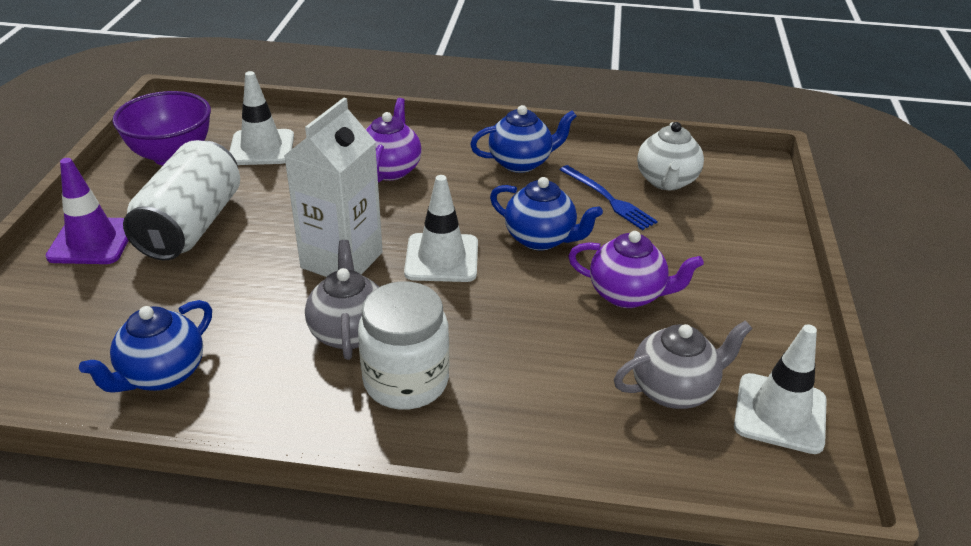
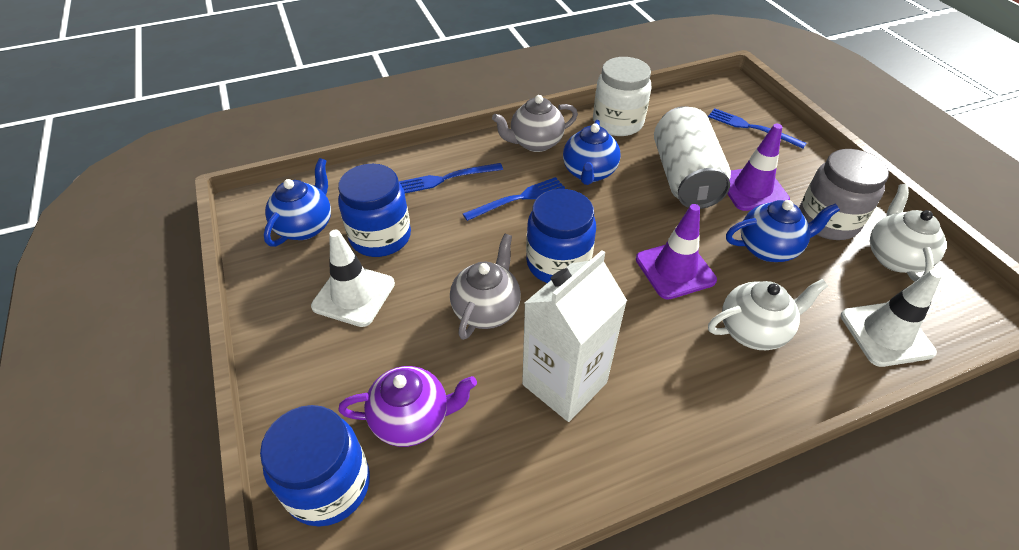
blue fork: [560,165,658,230] = 1 -> [399,163,503,193] [463,177,565,221] [708,109,807,149] = 3
blue jar: none = 0 -> [260,405,370,527] [338,164,411,257] [526,189,596,283] = 3
grey jar: none = 0 -> [799,149,889,240] = 1
purple bowl: [113,91,211,166] = 1 -> none = 0
purple teapot: [366,98,422,182] [568,231,704,308] = 2 -> [338,366,477,447] = 1
purple traffic cone: [46,158,129,264] = 1 -> [636,204,717,300] [727,124,790,211] = 2
white teapot: [637,122,704,190] = 1 -> [708,279,828,350] [870,184,946,282] = 2
white traffic cone: [229,71,294,165] [404,175,478,282] [734,324,827,454] = 3 -> [311,230,395,327] [841,269,942,367] = 2

